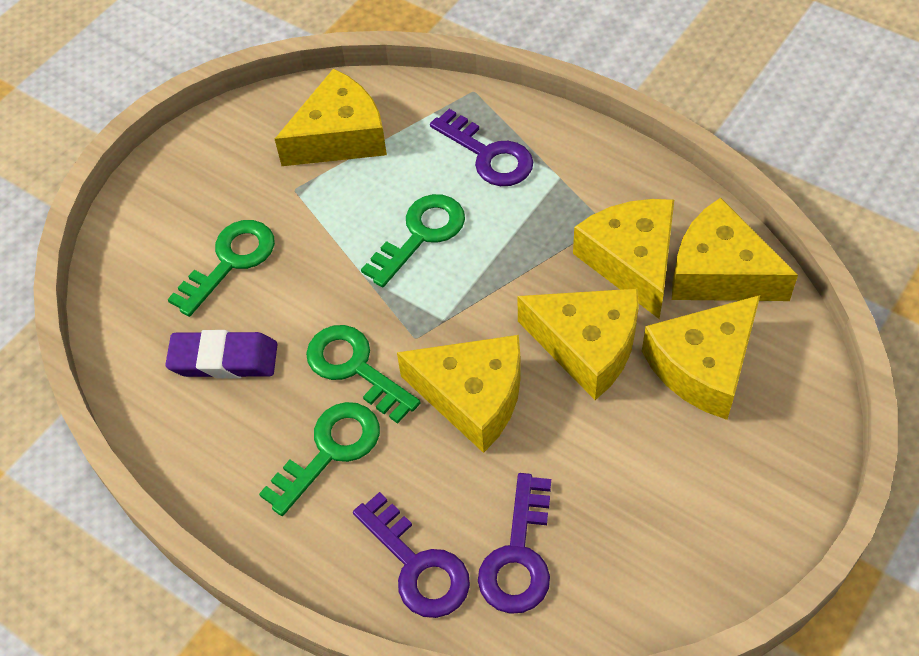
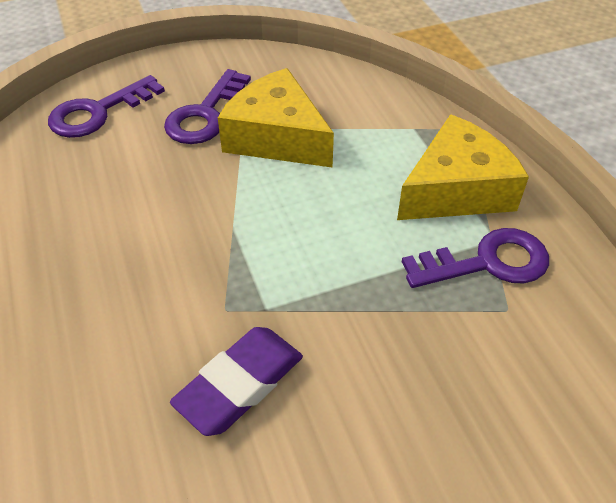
green key: [167,220,275,317] [259,402,380,516] [306,325,421,424] [361,194,465,287] = 4 -> none = 0
yellow cheese: [275,69,387,166] [397,335,521,453] [518,289,639,400] [573,199,674,319] [642,295,760,420] [672,198,798,301] = 6 -> [218,68,334,168] [397,114,529,220] = 2

